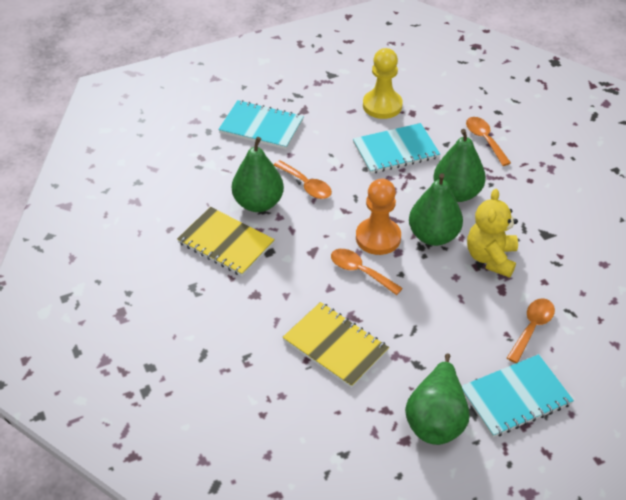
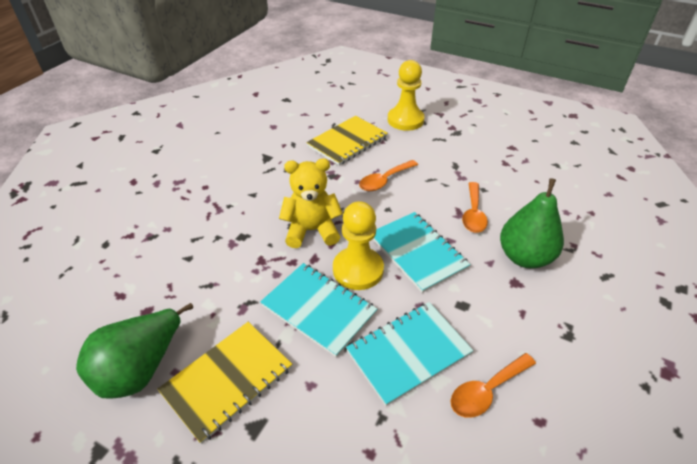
green pear: [232,137,284,212] [405,354,470,445] [409,173,463,246] [434,129,486,202] = 4 -> [76,303,193,399] [500,178,564,268] = 2
orange pawn: [356,179,401,255] = 1 -> none = 0
orange spoon: [274,160,332,199] [331,249,403,295] [466,117,511,166] [507,298,555,363] = 4 -> [359,160,418,191] [451,353,536,418] [462,182,488,233] = 3
yellow pawn: [363,48,403,119] = 1 -> [333,201,384,290] [388,60,425,131] = 2

